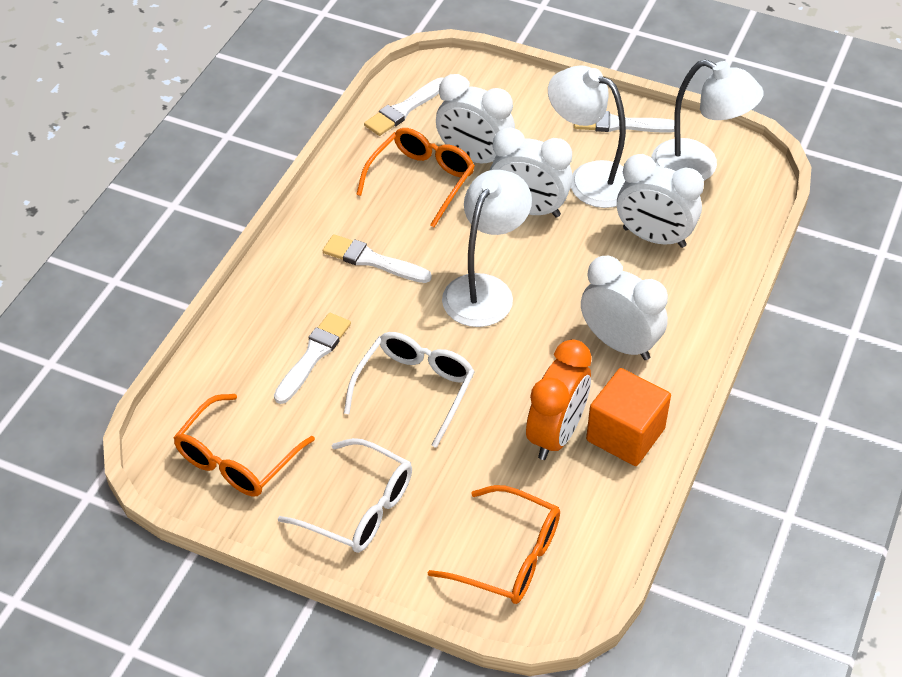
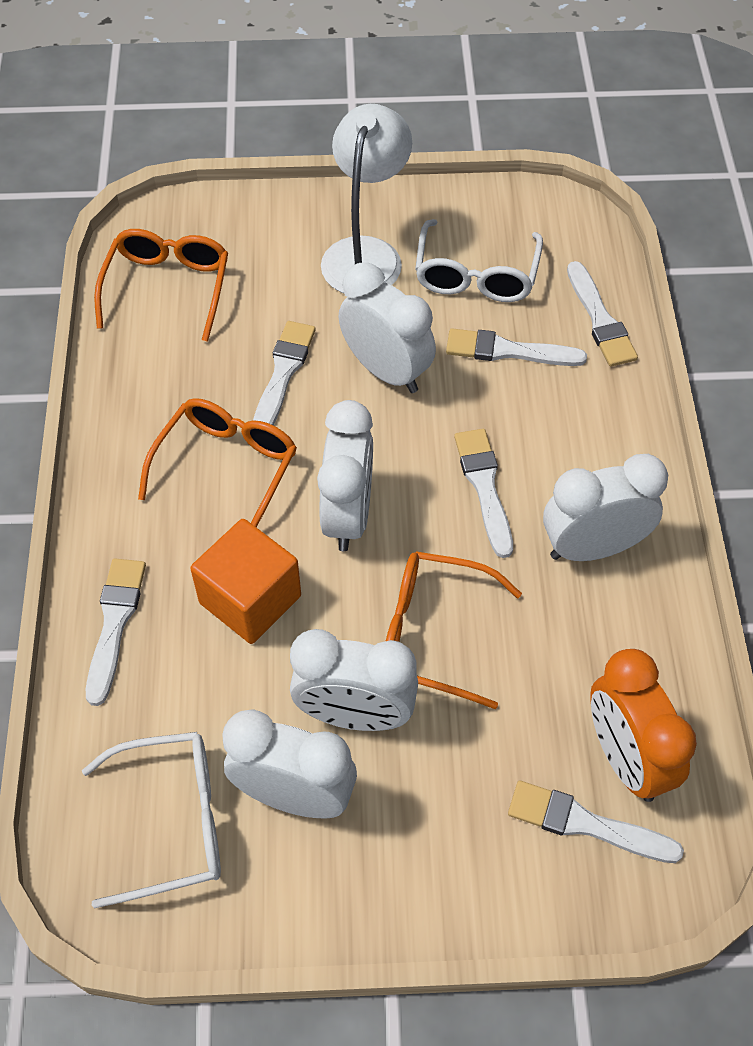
white brush: [274,313,351,404] [323,234,432,283] [364,77,444,136] [574,111,674,132] = 4 -> [86,558,146,706] [253,321,316,425] [446,328,587,366] [454,429,513,558] [508,781,684,863] [567,261,638,367] = 6
white clock: [436,74,515,163] [490,127,573,218] [581,256,668,360] [617,154,704,248] = 4 -> [222,709,357,819] [290,629,418,731] [317,400,373,551] [339,263,436,393] [543,454,668,561] = 5
white lamp: [442,170,532,327] [548,65,626,208] [652,59,764,181] = 3 -> [321,104,412,293] = 1

